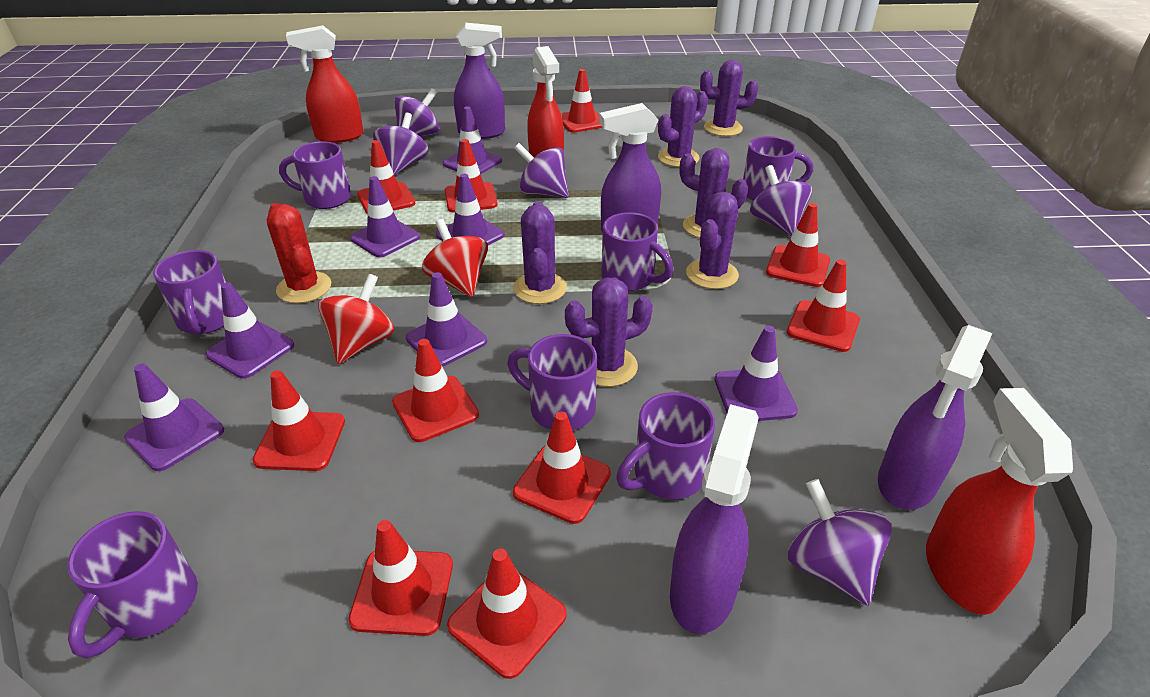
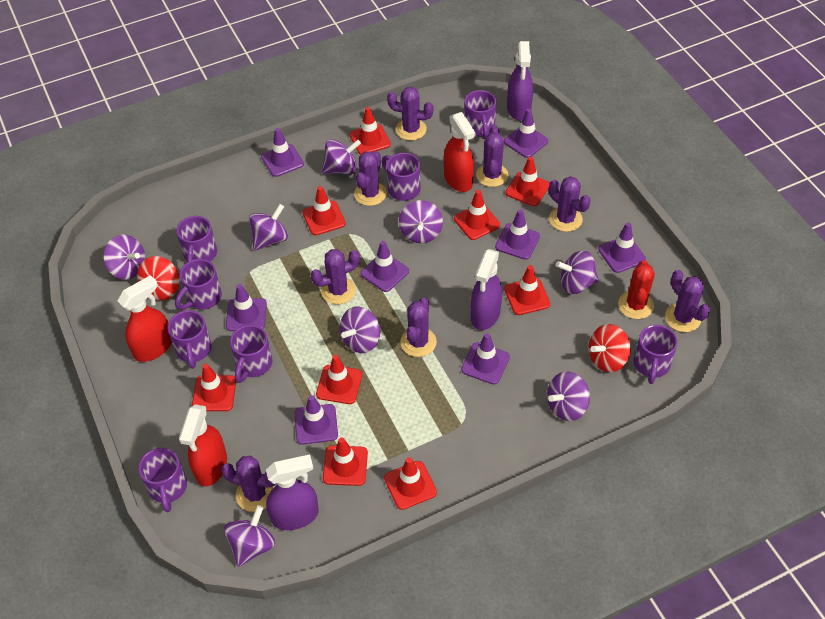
purple cactus: [513,201,567,304] [565,278,653,387] [658,86,708,167] [680,148,748,238] [686,191,739,289] [700,60,758,136] = 6 -> [221,456,276,512] [311,249,360,304] [354,151,387,206] [387,87,433,140] [400,298,437,357] [476,126,508,187] [549,177,591,232] [665,270,710,332] = 8
purple mug: [67,511,198,659] [153,250,226,335] [279,141,351,209] [507,334,597,430] [601,212,673,291] [616,392,715,499] [743,136,813,201] = 7 -> [138,448,187,512] [168,310,212,369] [175,259,222,310] [176,216,217,262] [230,325,272,383] [382,153,421,201] [464,90,496,139] [634,325,678,384] = 8
purple spinning top: [373,112,428,175] [394,88,439,136] [514,143,569,198] [750,165,812,236] [788,479,892,606] = 5 -> [103,234,145,279] [224,505,275,567] [249,204,288,251] [322,139,361,175] [339,307,380,353] [399,200,443,243] [547,372,590,421] [556,250,599,294] = 8
purple spray bottle: [454,23,505,139] [599,103,661,233] [670,404,759,634] [878,325,992,510] = 4 -> [266,454,319,530] [471,249,502,330] [507,41,533,120] = 3
purple traffic cone: [124,364,224,471] [206,282,294,379] [350,176,420,257] [406,272,487,367] [436,174,505,245] [443,106,502,174] [715,326,798,421] = 7 -> [226,284,267,331] [261,128,304,177] [294,395,338,444] [360,241,409,292] [461,333,510,385] [495,210,540,260] [504,109,548,158] [598,222,646,273] = 8
red traffic cone: [253,370,345,471] [348,520,453,636] [357,140,416,213] [392,339,479,442] [445,139,498,213] [447,549,567,679] [513,411,611,524] [561,69,603,133] [766,203,830,287] [787,260,860,352] = 10 -> [192,364,236,411] [303,186,346,235] [316,355,362,404] [323,437,368,486] [350,107,391,155] [384,457,437,510] [454,190,500,240] [504,265,550,315] [506,157,549,206] = 9

